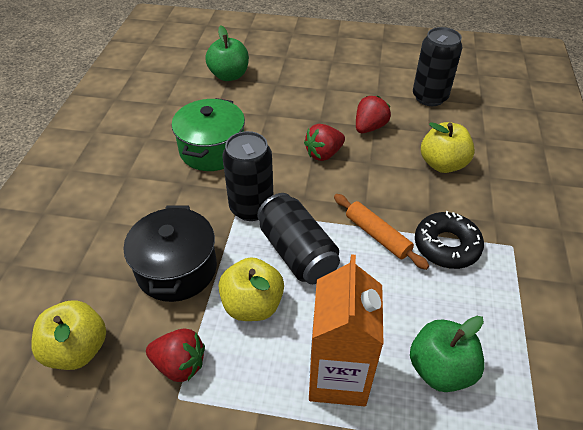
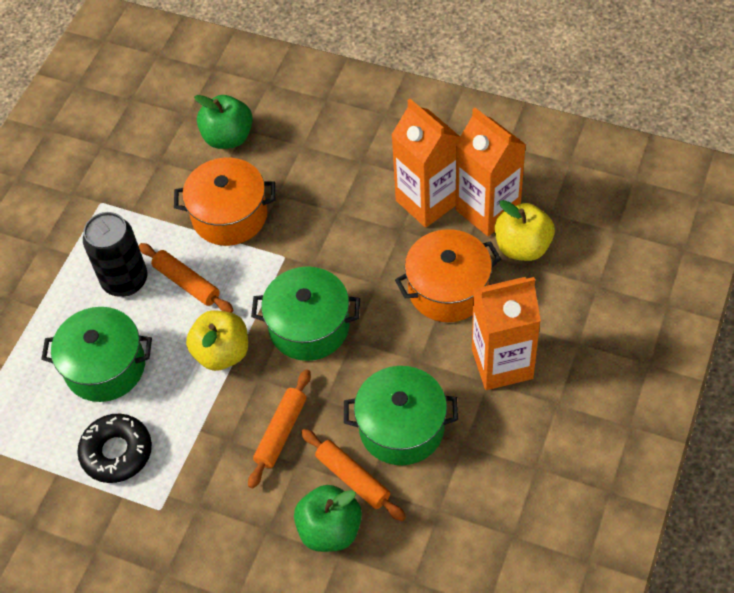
black can: [223,131,273,221] [257,193,340,284] [413,27,463,106] = 3 -> [83,212,147,297] = 1
black pot: [124,205,217,302] = 1 -> none = 0
green pot: [172,98,245,171] = 1 -> [41,307,152,402] [251,267,360,361] [344,366,458,465] = 3
orange carton: [309,254,383,406] = 1 -> [391,99,460,228] [456,108,526,236] [472,277,541,390] = 3
orange pot: none = 0 -> [174,158,275,246] [395,229,501,322] = 2
orange rolling pin: [334,194,429,270] = 1 -> [139,243,233,313] [248,369,311,489] [301,429,406,521] = 3
red strawberry: [146,328,205,382] [304,124,345,161] [356,96,391,133] = 3 -> none = 0
yellow apple: [31,300,106,370] [218,257,284,321] [421,122,475,173] = 3 -> [186,311,248,371] [495,200,555,261] = 2

